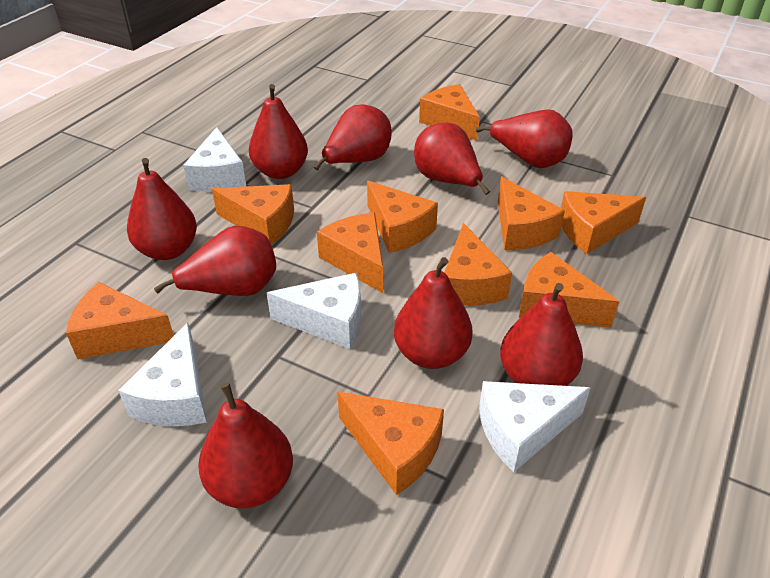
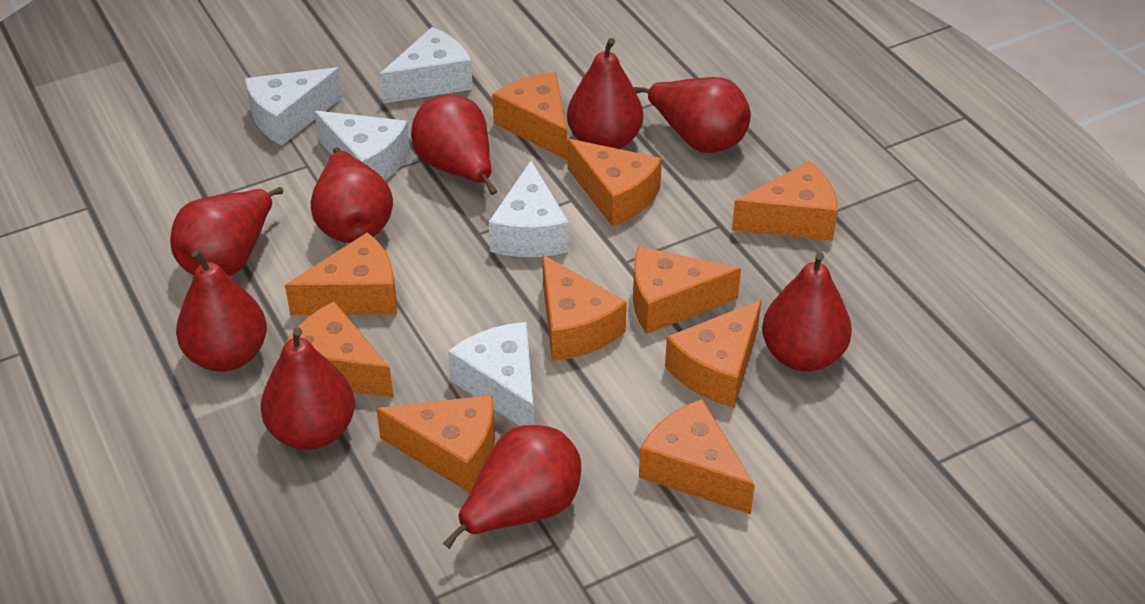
white cheese: [118,323,207,426] [183,127,246,192] [267,273,361,349] [479,381,590,472] = 4 -> [245,67,343,146] [314,111,410,180] [380,27,473,103] [448,322,534,426] [489,161,569,257] = 5

